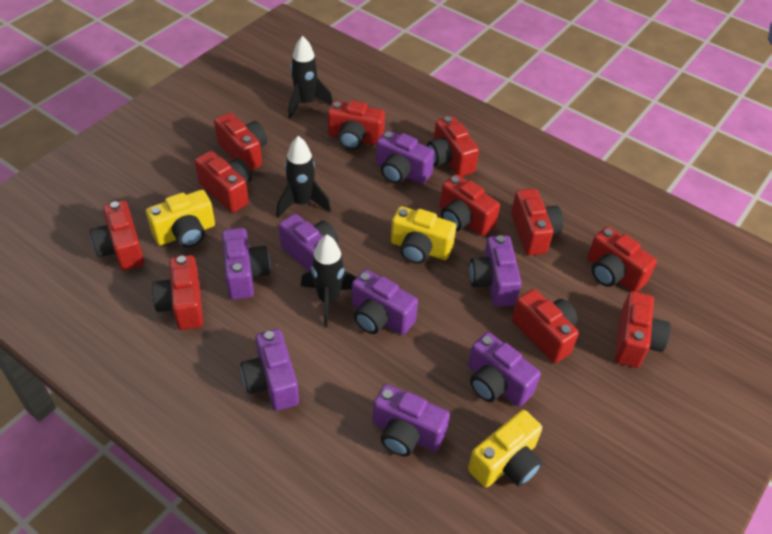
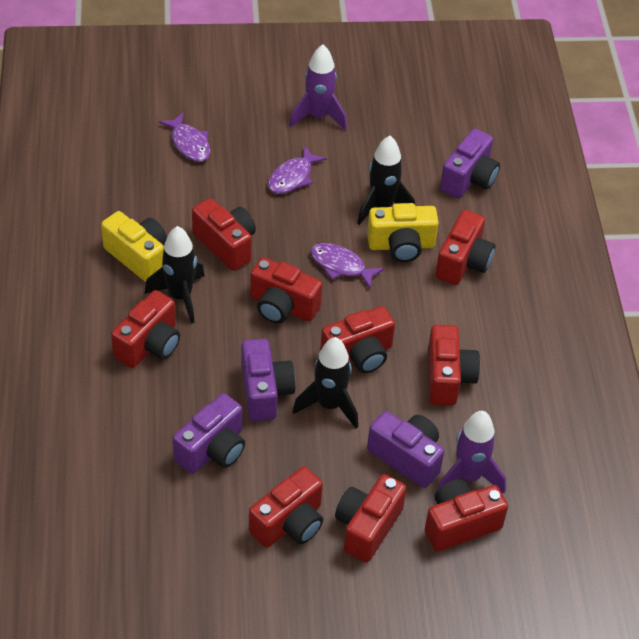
purple camera: [222,228,270,300] [241,329,299,411] [279,214,339,271] [352,269,418,335] [373,384,450,456] [376,130,435,184] [468,332,541,407] [469,235,522,306] = 8 -> [173,393,245,474] [241,339,296,421] [367,411,444,488] [440,129,500,198] = 4
purple fish: none = 0 -> [159,112,210,162] [268,146,327,194] [310,243,385,288] = 3
purple rocket: none = 0 -> [289,44,347,130] [438,411,506,493] = 2
red camera: [90,200,145,271] [152,255,203,330] [195,151,252,213] [214,112,267,171] [328,100,385,150] [427,116,479,177] [440,174,500,236] [511,188,563,256] [512,289,579,363] [587,226,657,292] [615,291,671,368] = 11 -> [111,290,180,368] [192,198,256,271] [249,466,323,548] [250,257,322,324] [320,306,395,373] [335,474,407,562] [425,479,508,551] [428,325,480,406] [435,210,495,285] = 9
yellow camera: [146,190,215,247] [391,206,456,264] [468,410,542,488] = 3 -> [101,211,167,282] [367,203,439,262] = 2

